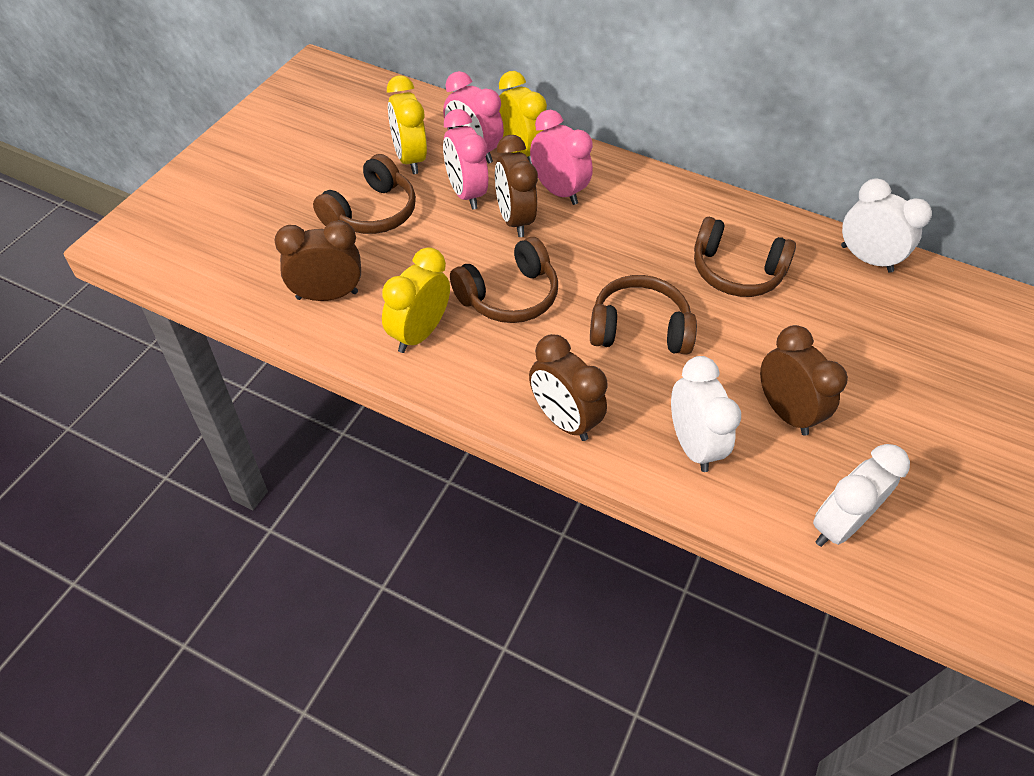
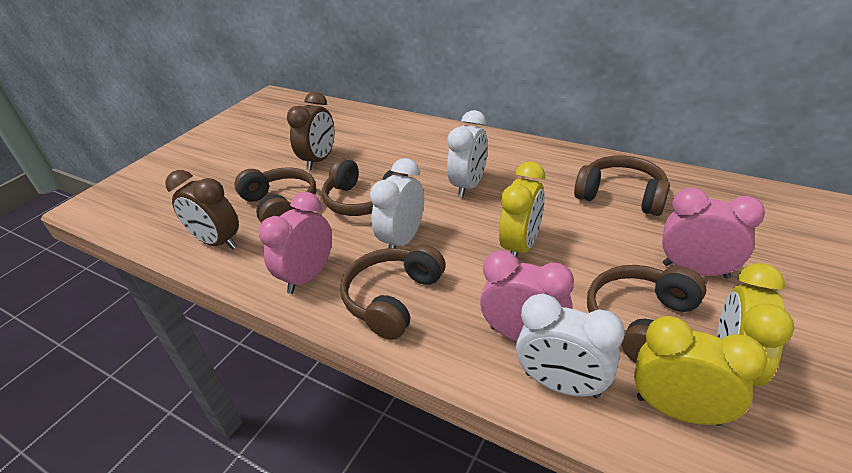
brown clock: [274,220,361,301] [495,135,538,237] [529,334,608,441] [760,325,848,436] = 4 -> [165,170,239,249] [287,92,334,170] = 2
brown headphones: [313,154,416,234] [450,237,558,323] [590,275,697,355] [694,217,796,297] = 4 -> [234,167,316,223] [322,158,408,216] [340,244,445,340] [574,155,670,216] [587,265,707,363] = 5

